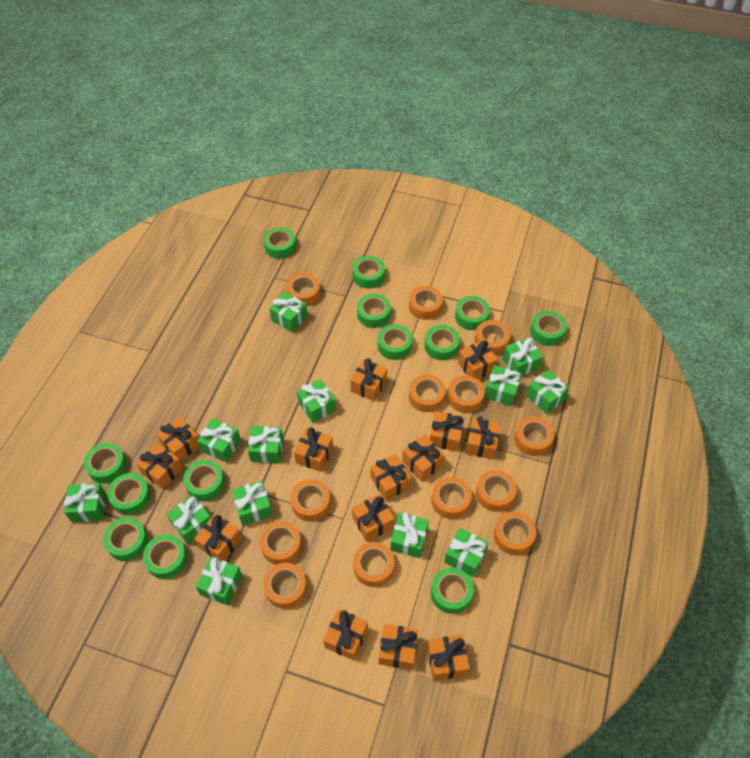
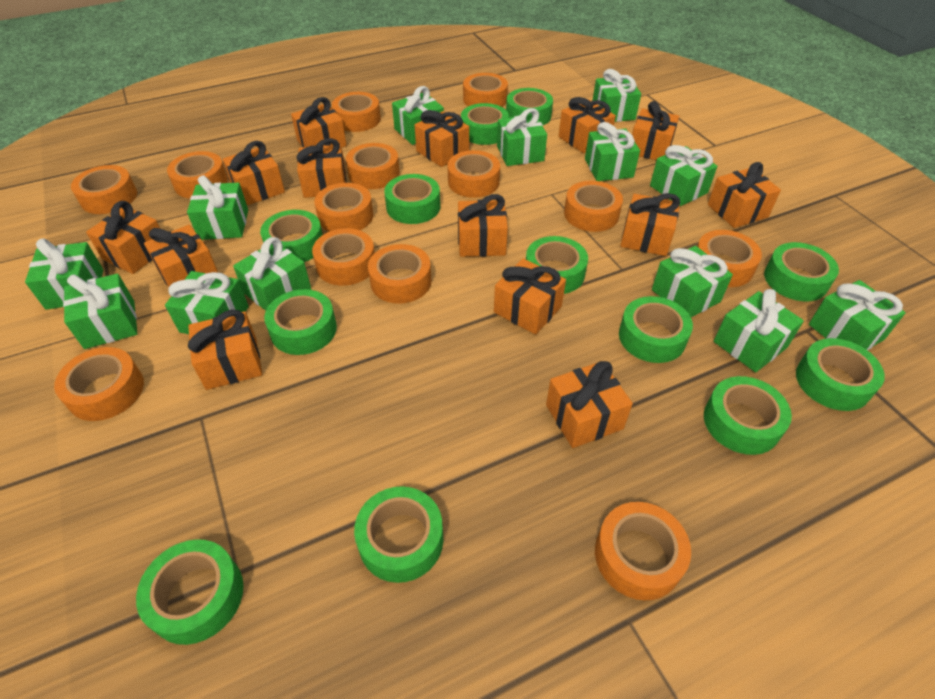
green tape: [84,443,127,484] [103,517,148,561] [108,473,151,515] [143,534,188,579] [183,460,225,501] [263,227,296,259] [352,256,385,289] [357,294,391,328] [378,324,412,360] [424,325,460,360] [431,568,474,614] [455,296,490,330] [530,311,567,346] = 13 -> [136,539,244,645] [260,210,323,262] [264,289,337,355] [354,486,443,583] [384,174,440,224] [461,103,509,145] [506,88,553,125] [526,236,588,294] [619,296,693,363] [704,376,792,455] [764,242,839,301] [796,338,885,411] = 12

